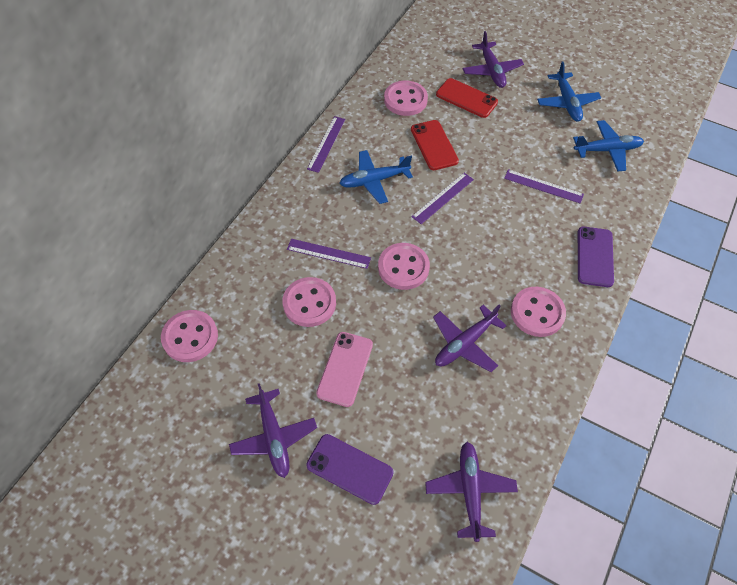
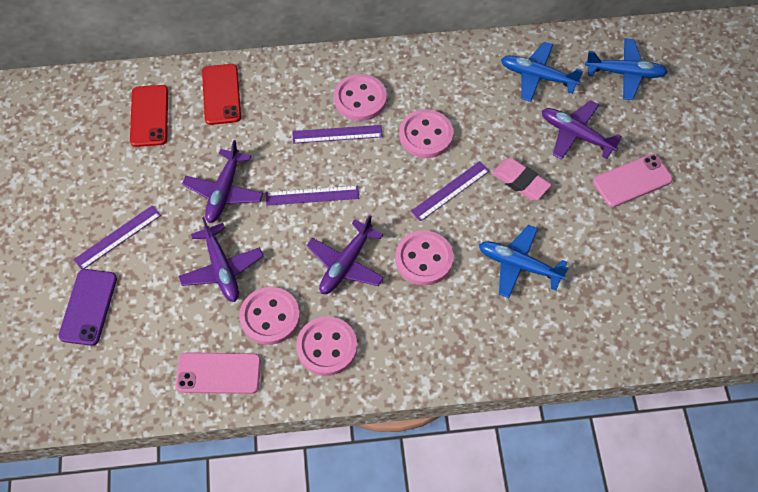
pink eraser: none = 0 -> [492,158,551,200] = 1
pink phone: [316,332,373,407] = 1 -> [175,352,261,394] [593,154,673,207] = 2
purple phone: [306,434,394,505] [578,227,614,287] = 2 -> [58,269,117,346] = 1

